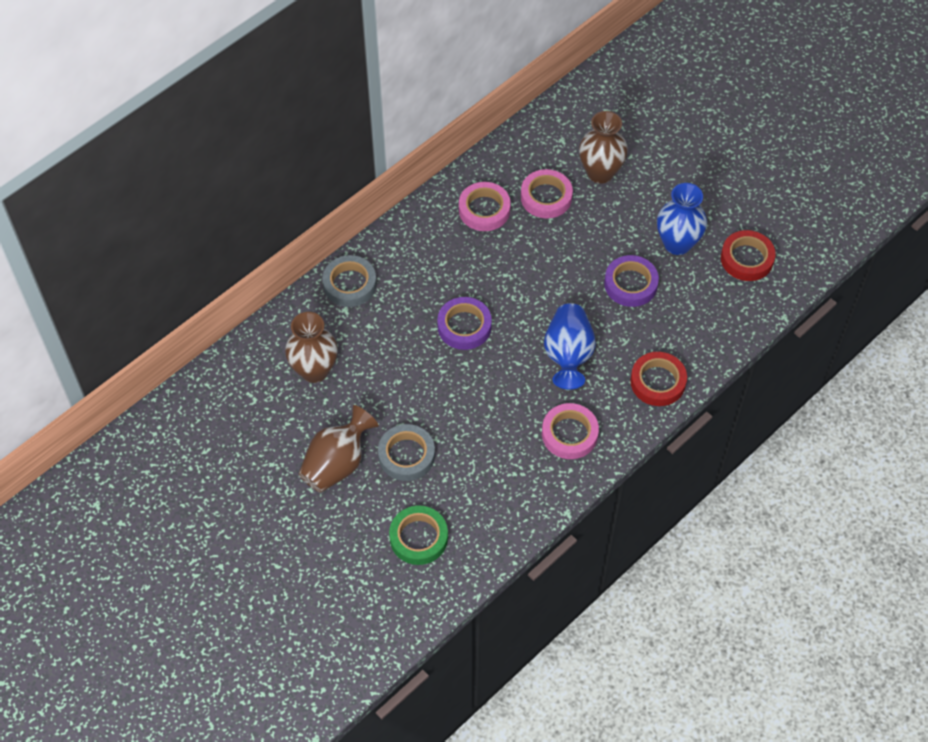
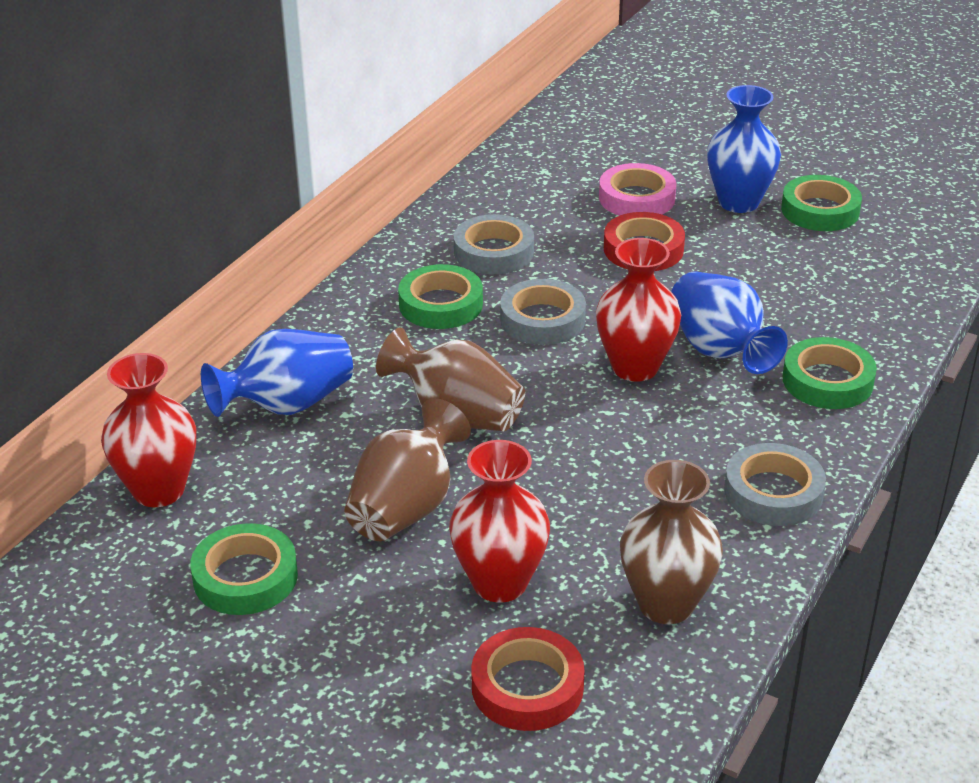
blue vase: [544,303,596,390] [657,183,707,255] = 2 -> [201,329,353,417] [671,271,788,374] [707,85,781,213] = 3
green tape: [389,506,448,565] = 1 -> [190,523,298,615] [398,264,483,329] [781,175,862,231] [782,337,877,409] = 4
grey tape: [323,255,377,307] [378,424,435,481] = 2 -> [454,214,534,274] [500,279,586,345] [724,443,826,526] = 3
pink tape: [459,182,511,231] [521,169,573,218] [542,403,599,459] = 3 -> [599,163,676,216] = 1
purple tape: [437,297,492,350] [604,255,659,307] = 2 -> none = 0
red vase: none = 0 -> [101,353,197,507] [449,440,550,603] [596,238,681,382] = 3

